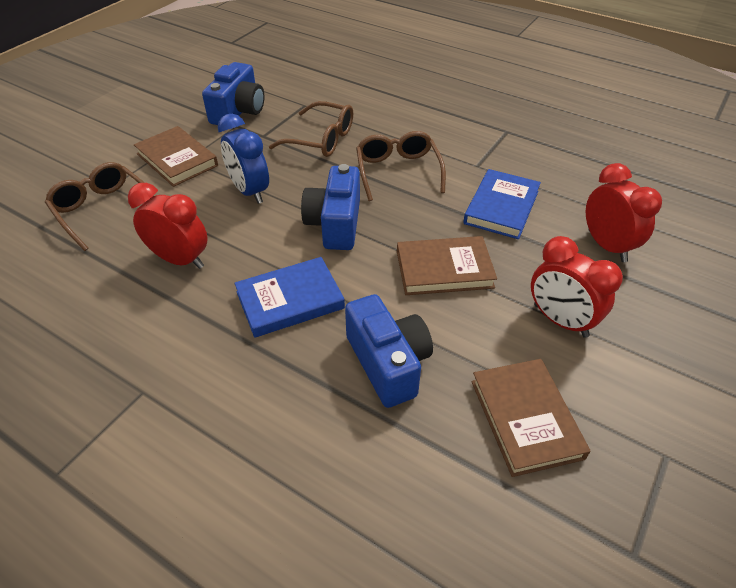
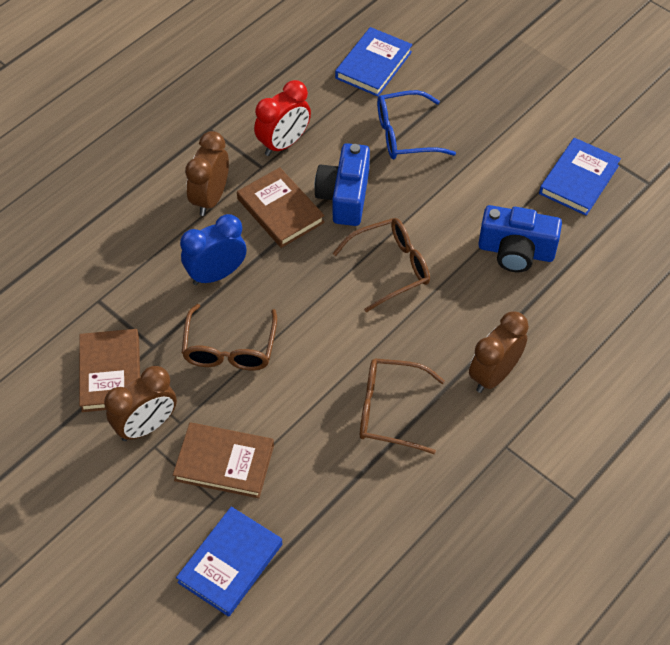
blue book: [234,257,345,338] [463,169,541,239] = 2 -> [176,507,282,617] [335,27,412,97] [539,138,621,216] = 3
blue camera: [202,62,264,125] [301,164,360,250] [345,294,433,408] = 3 -> [314,143,370,226] [478,205,562,272] = 2
blue glasses: none = 0 -> [377,90,456,159] = 1
brown clock: none = 0 -> [104,366,177,441] [185,131,229,216] [469,311,529,393] = 3
red clock: [128,183,208,269] [531,236,623,338] [586,163,662,262] = 3 -> [254,80,311,156] = 1

